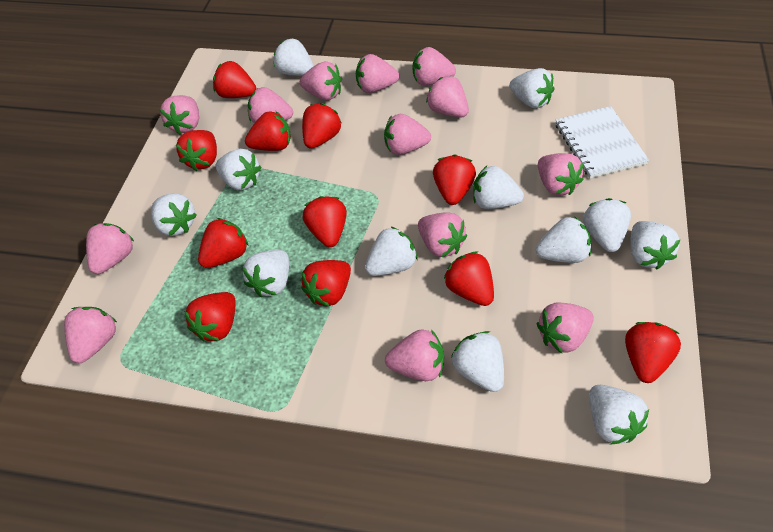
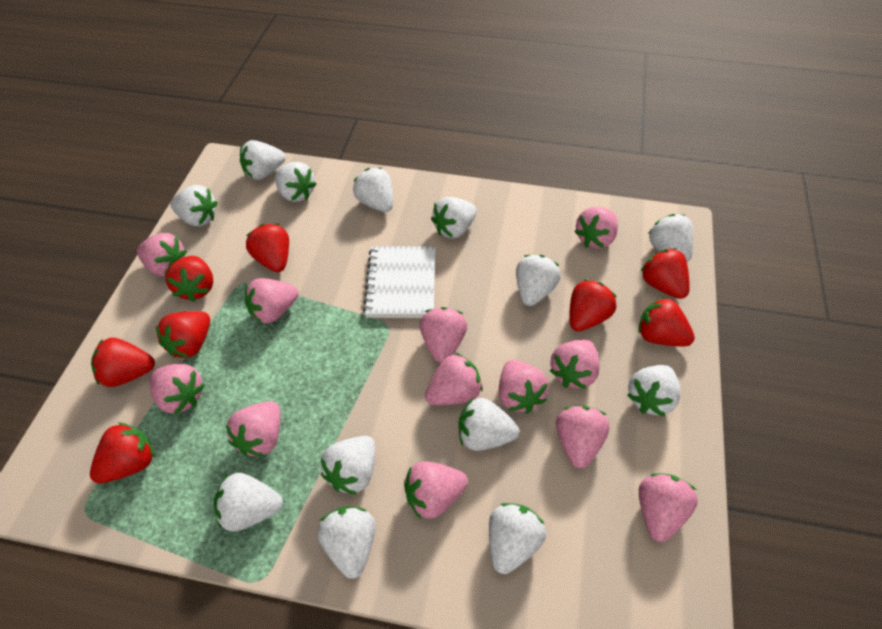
pink strawberry: [64,307,117,363] [86,223,134,274] [160,95,199,135] [248,87,293,123] [300,61,342,100] [356,54,399,93] [384,114,431,155] [385,330,444,381] [413,47,456,86] [418,212,467,257] [426,76,469,117] [536,302,594,354] [538,153,583,195] = 13 -> [137,233,187,276] [149,364,205,414] [226,401,281,457] [245,278,299,323] [404,461,468,519] [420,307,467,363] [425,353,483,405] [499,360,549,414] [550,340,600,389] [556,406,610,469] [574,207,618,249] [639,473,698,542] = 12
red strawberry: [176,130,217,171] [184,292,236,342] [198,218,249,268] [213,61,256,98] [245,111,291,151] [301,260,351,307] [302,103,341,149] [303,196,347,247] [433,155,476,205] [444,251,494,306] [625,322,681,383] = 11 -> [90,422,155,483] [91,338,155,387] [155,311,210,358] [165,256,213,302] [246,224,289,272] [569,279,617,332] [638,297,695,346] [640,248,690,299] = 8
white strawberry: [151,193,197,236] [216,149,261,190] [242,250,289,297] [274,39,314,76] [365,226,418,276] [451,331,504,392] [473,166,524,209] [509,68,555,109] [536,216,591,263] [583,198,631,252] [589,385,649,445] [630,221,680,269] = 12 -> [170,185,218,226] [214,473,283,532] [240,140,285,180] [275,162,316,202] [317,507,376,579] [321,436,375,495] [353,168,393,212] [431,197,477,239] [458,398,519,451] [489,503,546,574] [516,255,561,306] [627,365,681,416] [648,214,693,262] = 13

